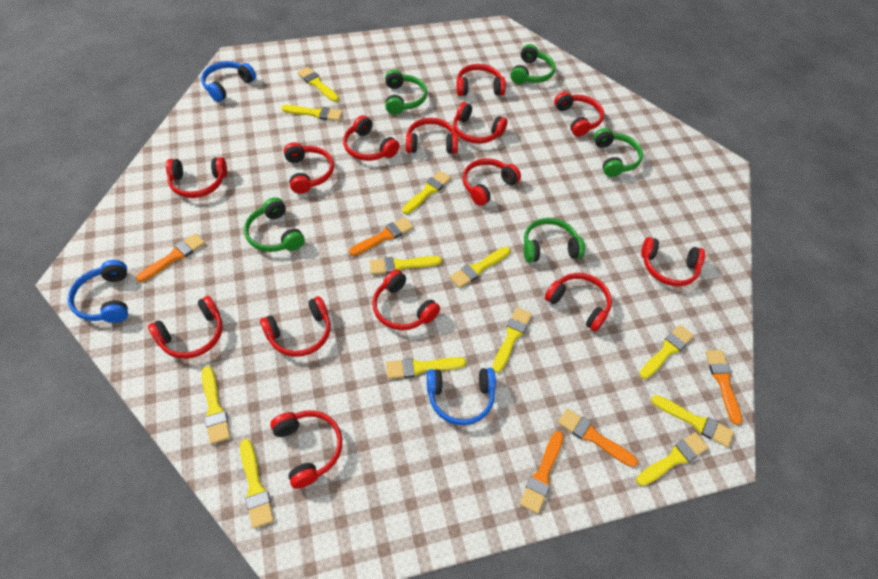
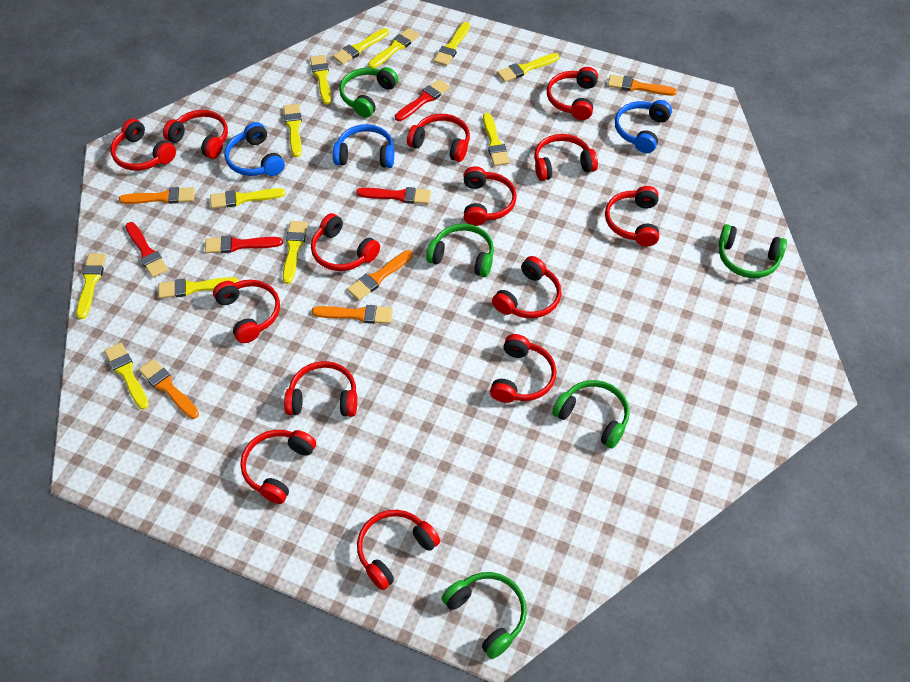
red brush: none = 0 -> [126,222,168,278] [205,236,283,253] [356,187,431,204] [395,79,450,121] = 4

